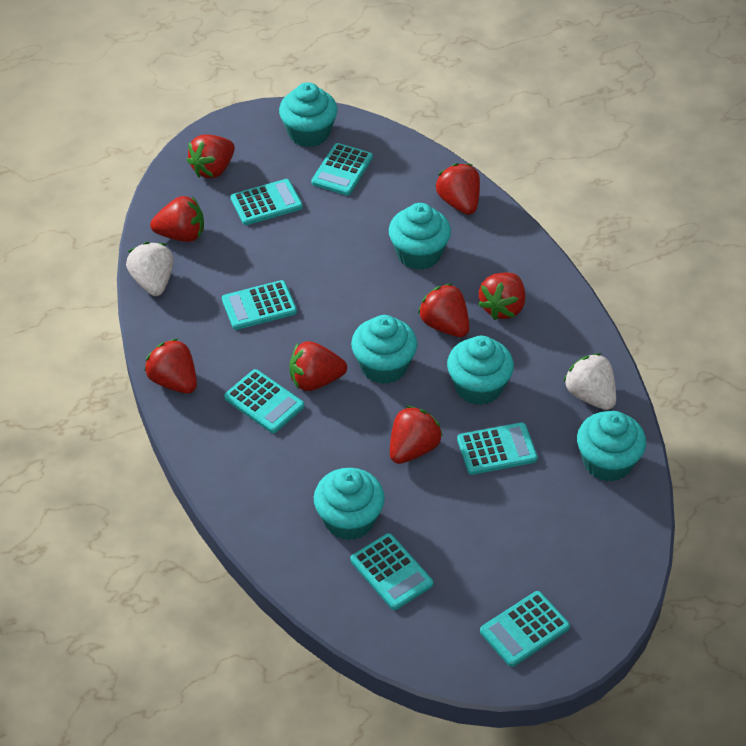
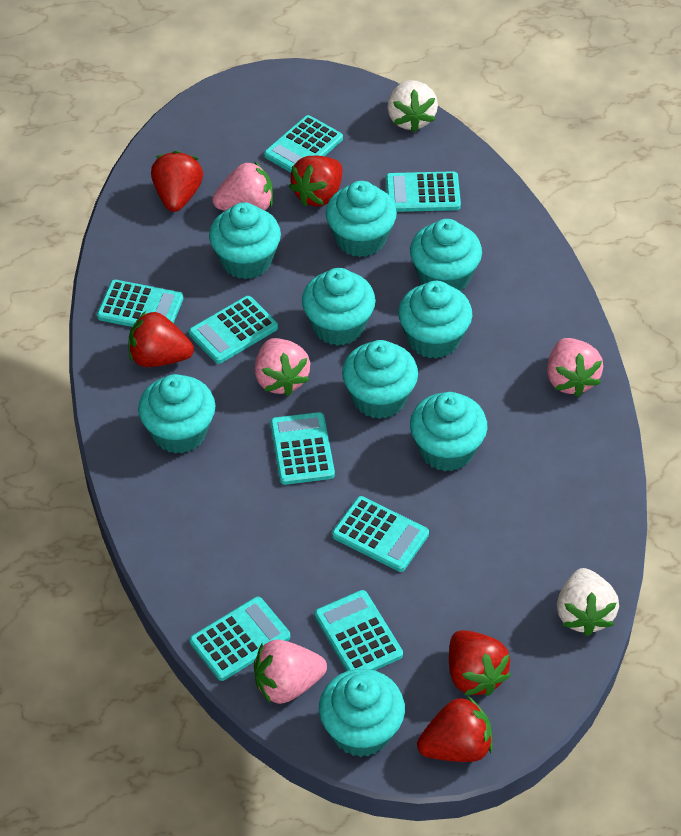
pink strawberry: none = 0 -> [212,161,273,211] [254,639,327,704] [255,338,310,396] [547,338,603,397] = 4
red strawberry: [145,338,197,394] [150,196,204,242] [187,135,235,178] [290,341,347,391] [390,406,443,464] [418,283,469,337] [436,163,480,215] [478,272,525,320] = 8 -> [128,311,194,367] [151,151,203,212] [289,156,342,206] [417,696,492,762] [449,630,511,696] = 5
turquoise calculator: [222,280,297,330] [224,369,304,433] [231,179,303,225] [311,143,373,196] [350,533,433,610] [457,422,538,475] [480,591,570,667] = 7 -> [97,280,183,327] [189,296,278,364] [190,597,290,681] [264,115,343,173] [270,412,335,485] [314,590,403,671] [332,496,429,572] [386,171,461,212] = 8
turquoise cupcake: [279,82,337,147] [314,468,385,540] [351,315,417,384] [389,203,451,270] [447,336,514,405] [577,411,646,482] = 6 -> [138,374,215,454] [209,202,281,279] [302,268,376,346] [319,669,405,757] [326,181,397,257] [342,340,418,419] [398,281,472,359] [410,219,482,291] [410,392,488,472] = 9

